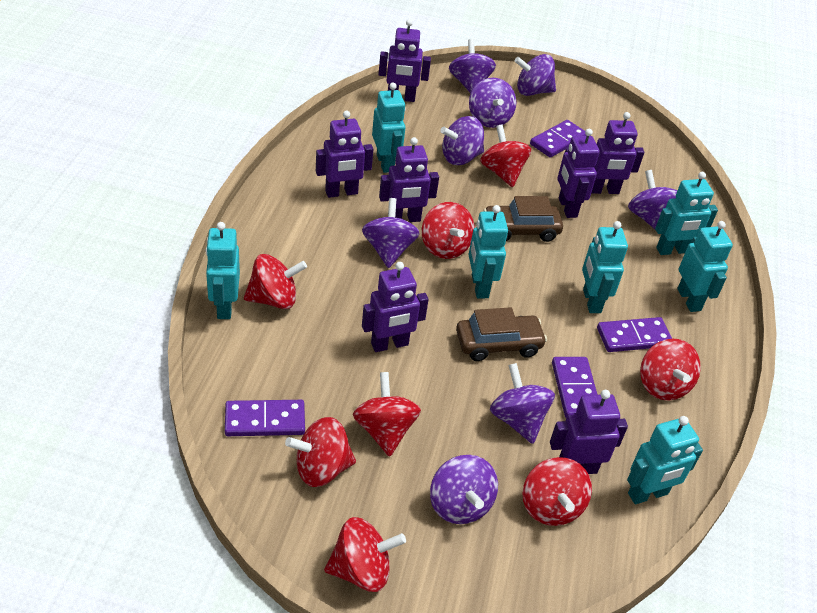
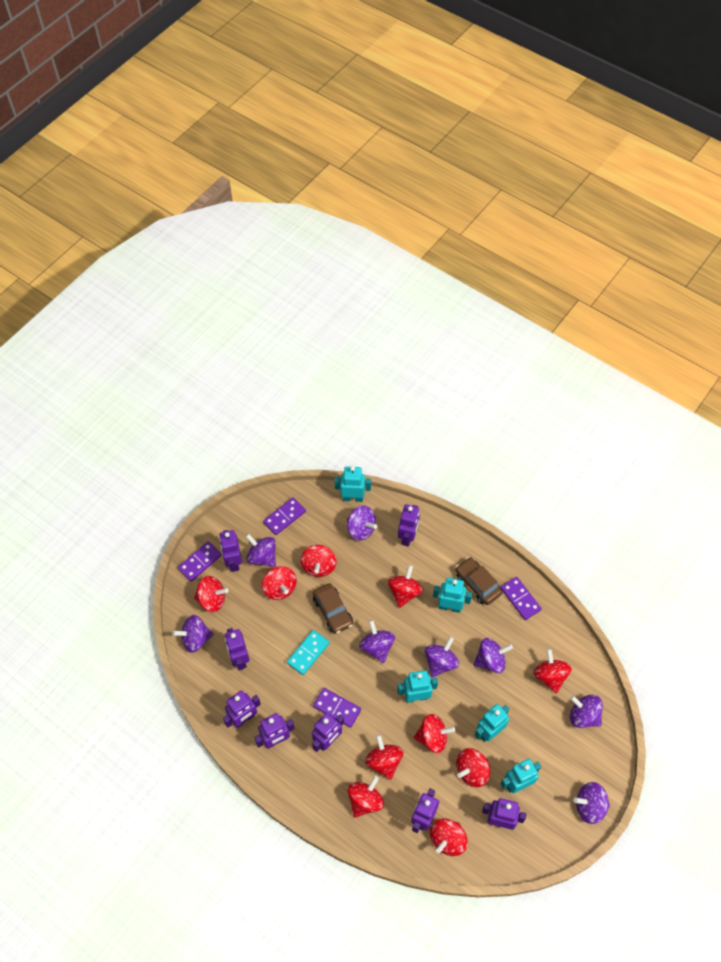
purple robot: [316,111,373,198] [362,262,429,352] [378,19,431,102] [379,137,439,222] [550,390,628,474] [557,129,600,218] [591,112,644,194] = 7 -> [219,530,242,572] [223,690,261,728] [225,628,250,670] [255,713,295,749] [312,713,344,752] [398,504,420,547] [411,788,439,833] [482,798,527,830] = 8
red spinning top: [244,254,307,309] [285,417,356,487] [324,517,406,592] [353,372,421,457] [422,202,475,259] [480,125,531,187] [523,457,592,526] [640,339,701,400] = 8 -> [194,576,228,612] [262,566,297,600] [301,545,337,577] [348,776,384,818] [365,734,403,780] [388,565,423,608] [414,714,455,753] [430,818,468,856] [456,748,490,787] [534,649,572,694] = 10
turquoise domino: none = 0 -> [287,630,329,675] = 1
turquoise robot: [206,222,240,319] [372,83,406,173] [469,205,508,298] [582,221,628,313] [627,416,703,504] [655,172,718,255] [677,221,733,312] = 7 -> [335,466,371,502] [397,670,438,703] [433,578,472,613] [475,704,509,742] [501,759,541,793] = 5

